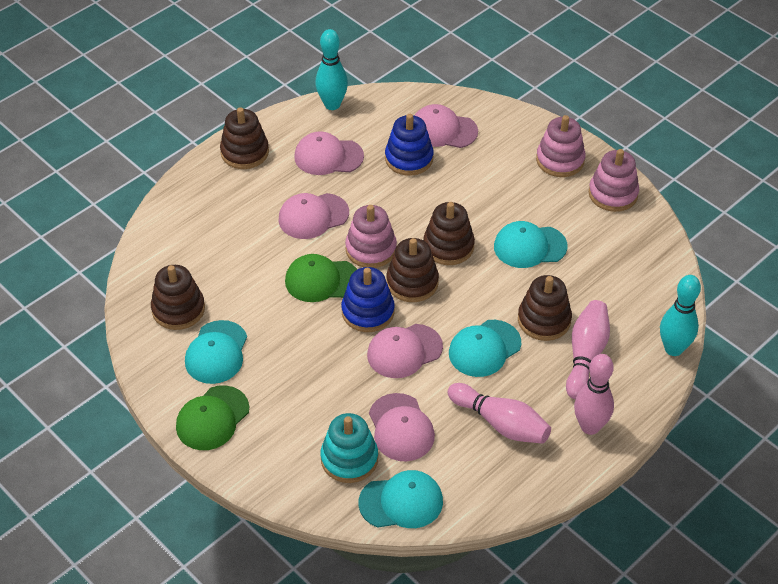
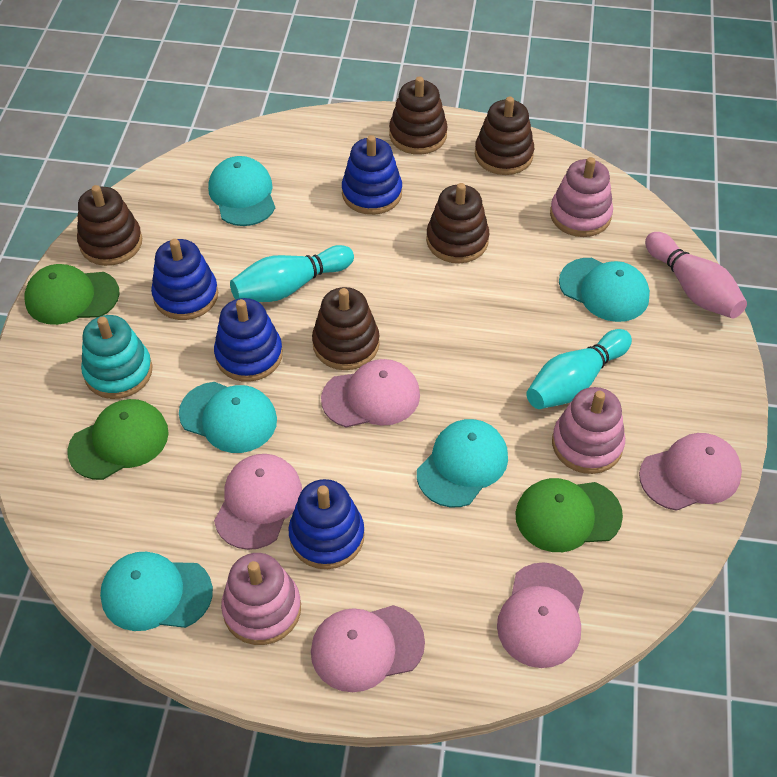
blue stacking toy: [341,267,395,332] [385,114,433,176] = 2 -> [151,239,218,320] [214,298,283,382] [288,479,365,569] [342,135,402,215] = 4
green cap: [176,385,249,450] [285,254,357,302] = 2 -> [24,264,120,325] [67,399,169,480] [515,478,623,552] = 3
pink bowling pin: [448,383,551,444] [566,300,610,399] [574,354,614,435] = 3 -> [645,232,747,318] = 1
turquoise cap: [185,320,247,384] [358,470,443,528] [449,320,521,377] [494,221,568,268] = 4 -> [100,552,213,631] [179,382,277,453] [208,156,275,226] [417,419,508,507] [559,258,650,322] = 5

